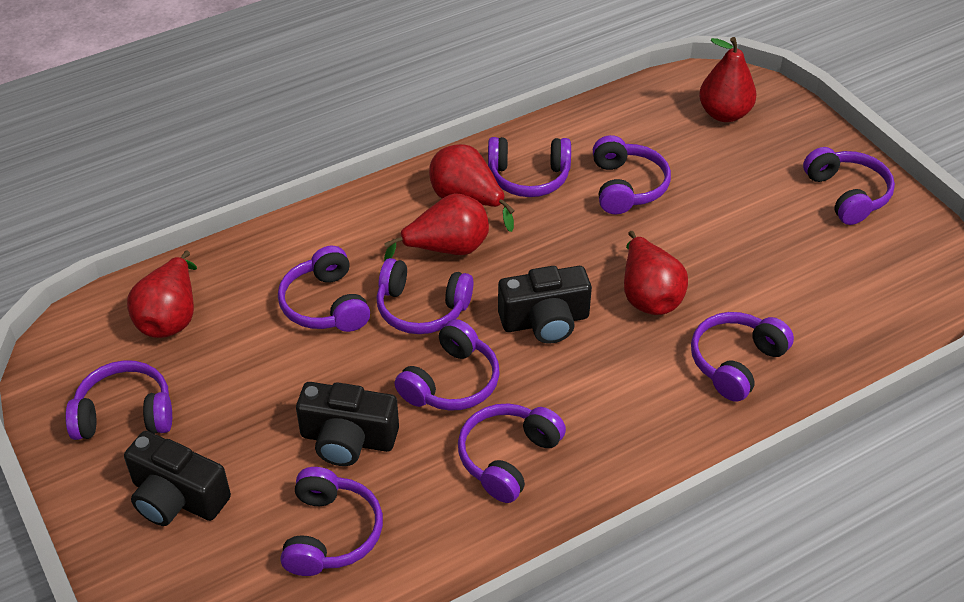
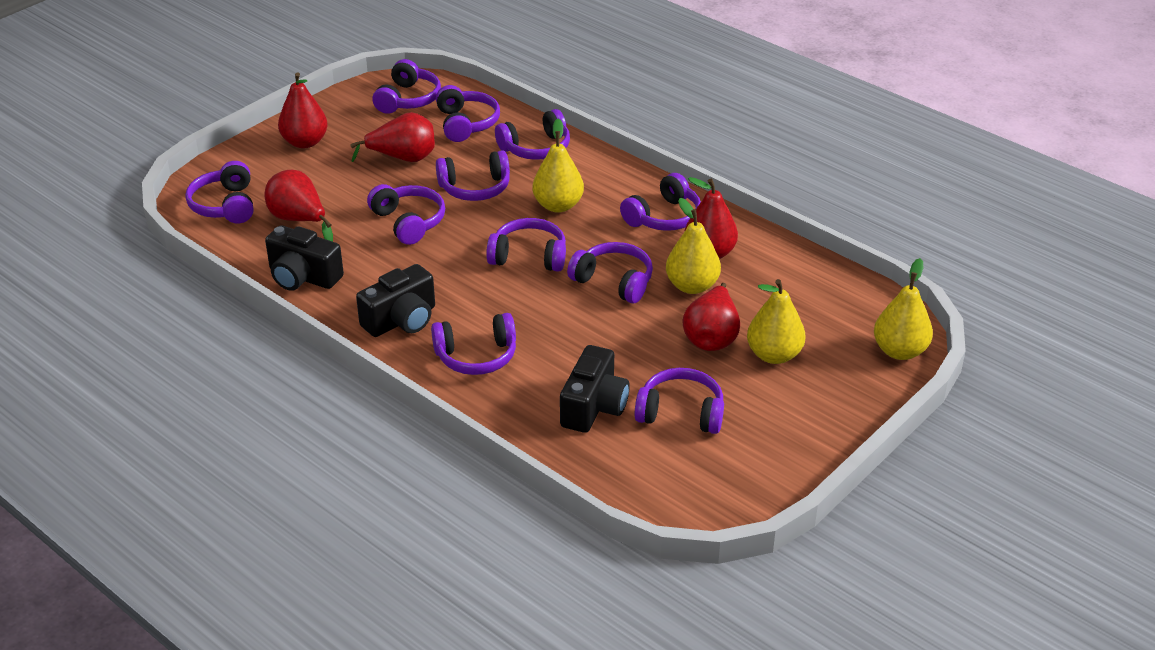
purple headphones: [65,360,172,440] [278,246,370,332] [280,467,383,576] [376,258,473,334] [395,319,500,411] [458,403,566,503] [488,137,571,197] [593,135,671,214] [691,312,794,402] [803,147,895,225] = 10 -> [185,161,253,223] [367,184,445,245] [372,59,441,114] [431,313,516,375] [436,85,500,142] [436,150,510,201] [486,218,566,272] [495,109,570,160] [567,242,653,303] [620,173,701,231] [634,368,724,434] = 11
yellow pear: none = 0 -> [532,119,584,213] [666,198,721,294] [747,279,806,364] [874,258,933,360] = 4

